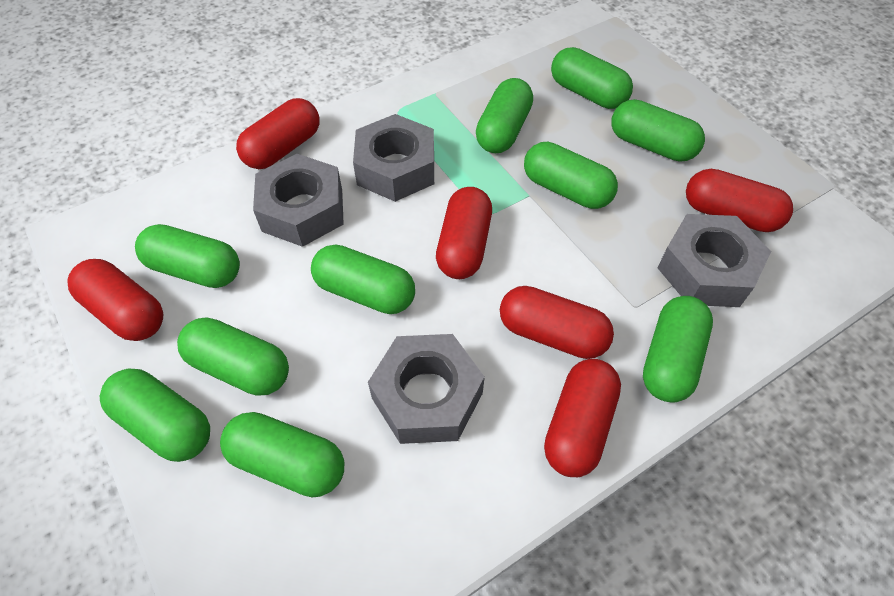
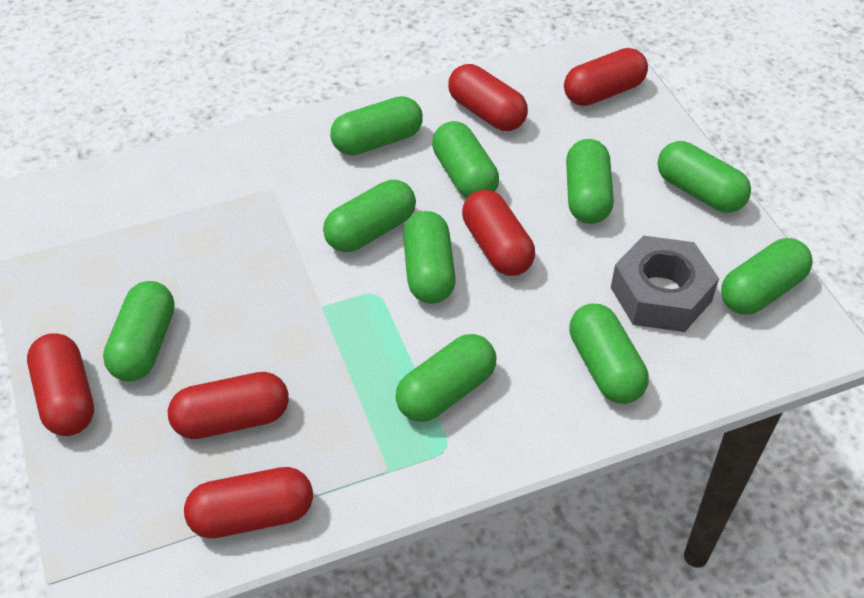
grey nut: [253,154,344,247] [353,114,434,202] [368,334,485,444] [657,214,771,307] = 4 -> [611,236,719,332] = 1

